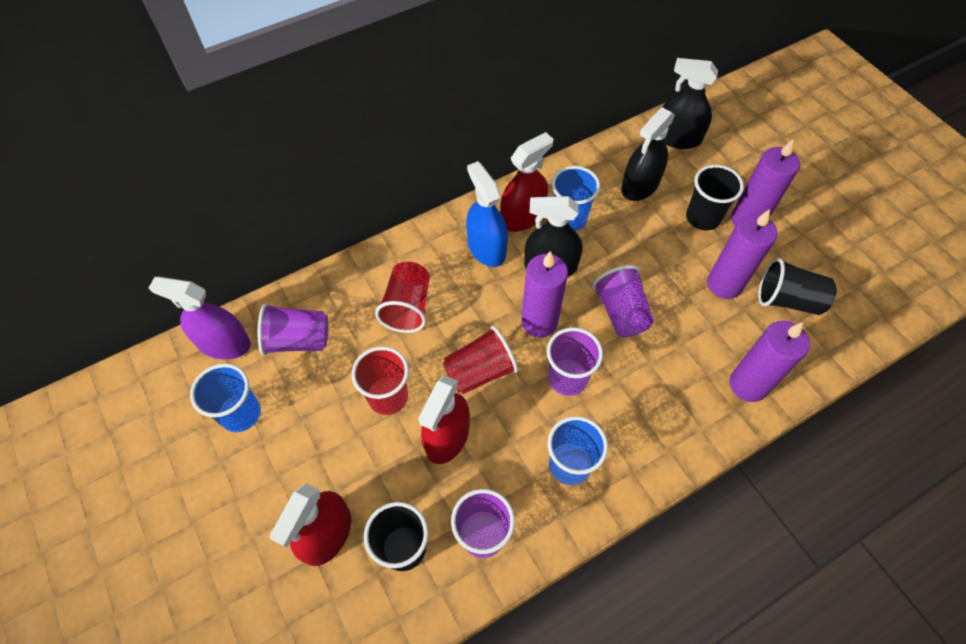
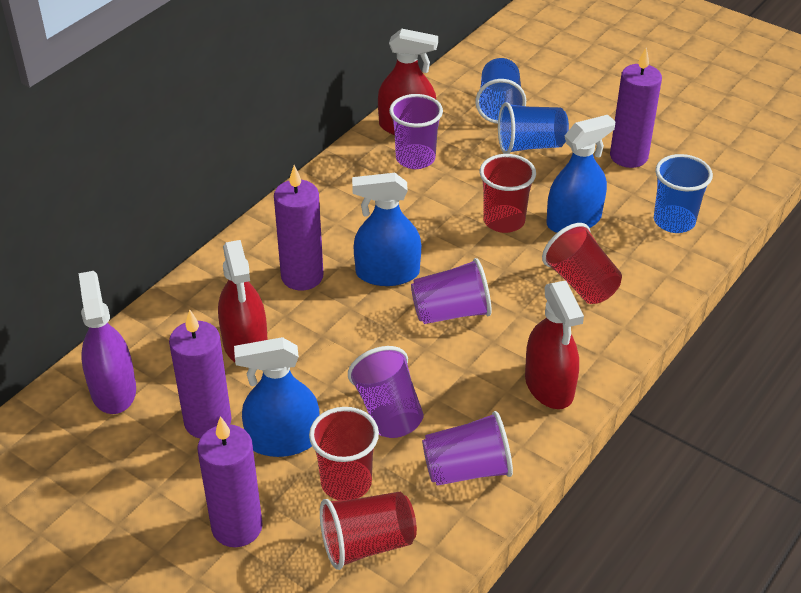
black cup: [364,502,428,571] [686,165,744,230] [758,258,836,315] = 3 -> none = 0
black spray bottle: [524,196,582,277] [621,107,675,201] [663,58,718,149] = 3 -> none = 0
blue spray bottle: [466,161,508,267] = 1 -> [234,337,319,457] [352,173,421,286] [547,115,616,233] = 3
red cup: [352,346,409,415] [375,262,430,333] [443,326,518,394] = 3 -> [309,407,379,500] [320,492,417,570] [480,154,536,233] [542,223,622,304] = 4

